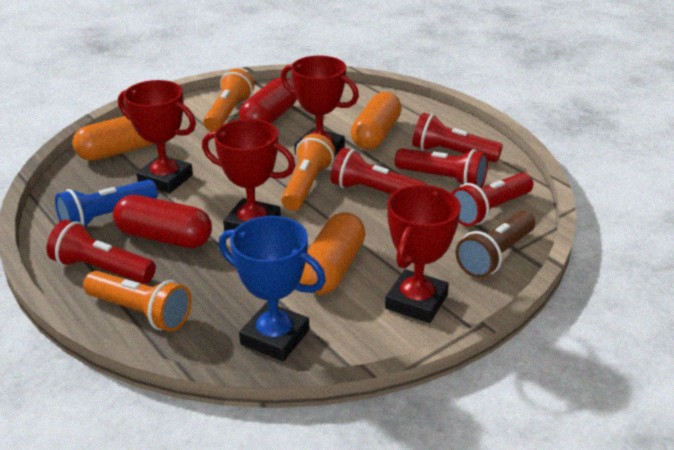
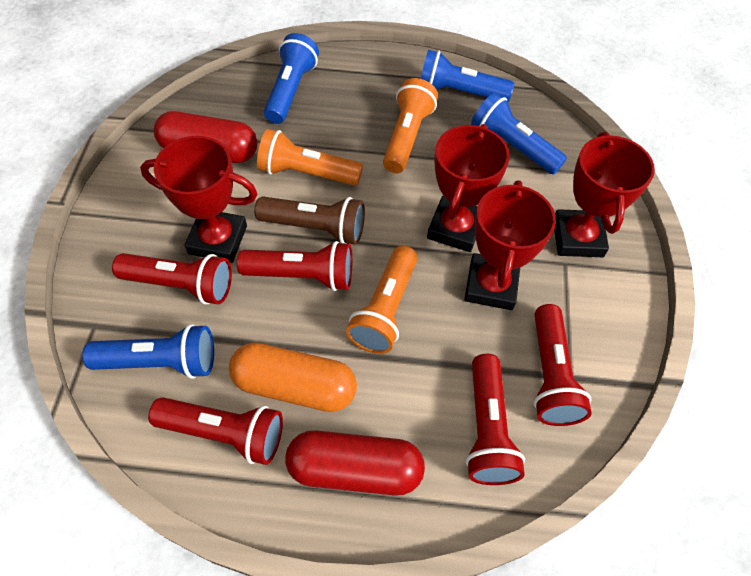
blue flashlight: [55,180,158,227] = 1 -> [82,324,214,379] [264,33,319,124] [420,50,514,102] [471,93,567,174] = 4
blue trophy: [219,216,326,361] = 1 -> none = 0
orange capsule: [72,116,155,161] [300,212,365,295] [351,92,402,150] = 3 -> [229,343,357,412] = 1

